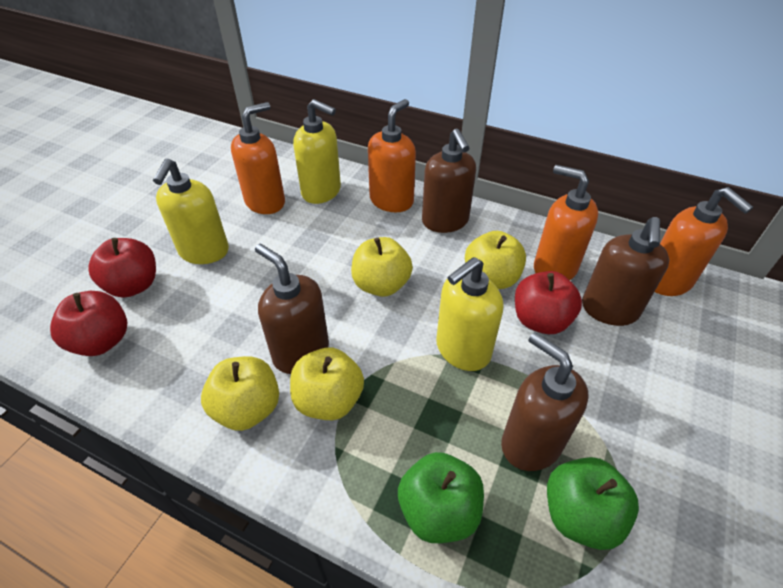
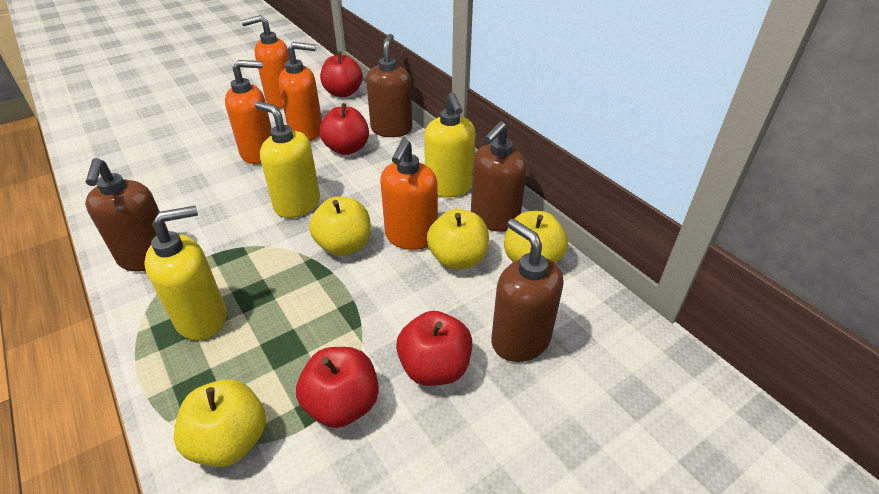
green apple: [398,452,484,543] [547,457,639,550] = 2 -> none = 0
red apple: [50,291,127,356] [88,238,156,298] [515,271,582,334] = 3 -> [296,347,379,428] [319,103,369,155] [320,51,363,97] [396,311,472,386] = 4

